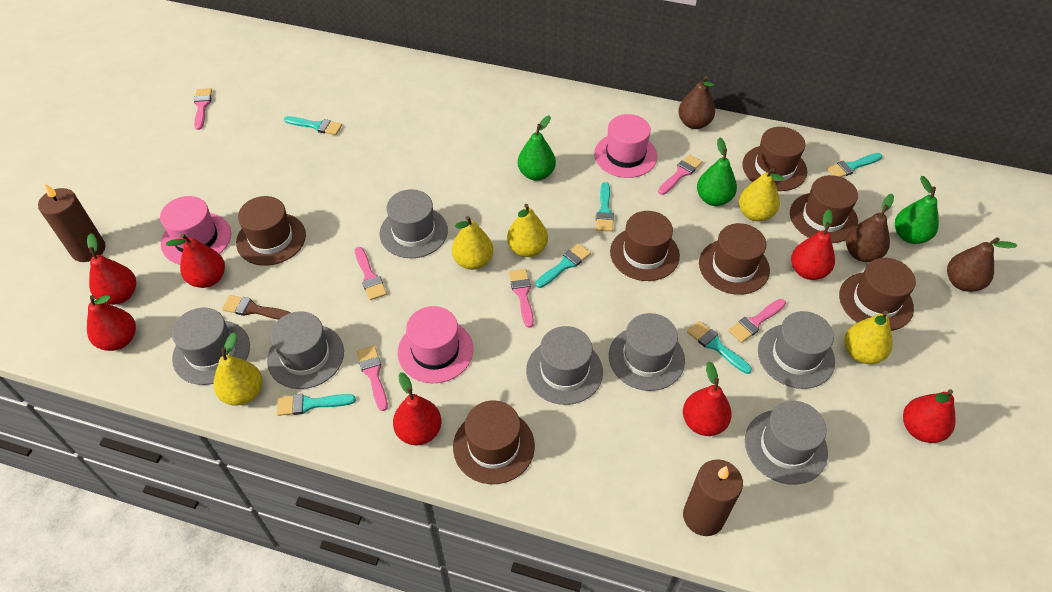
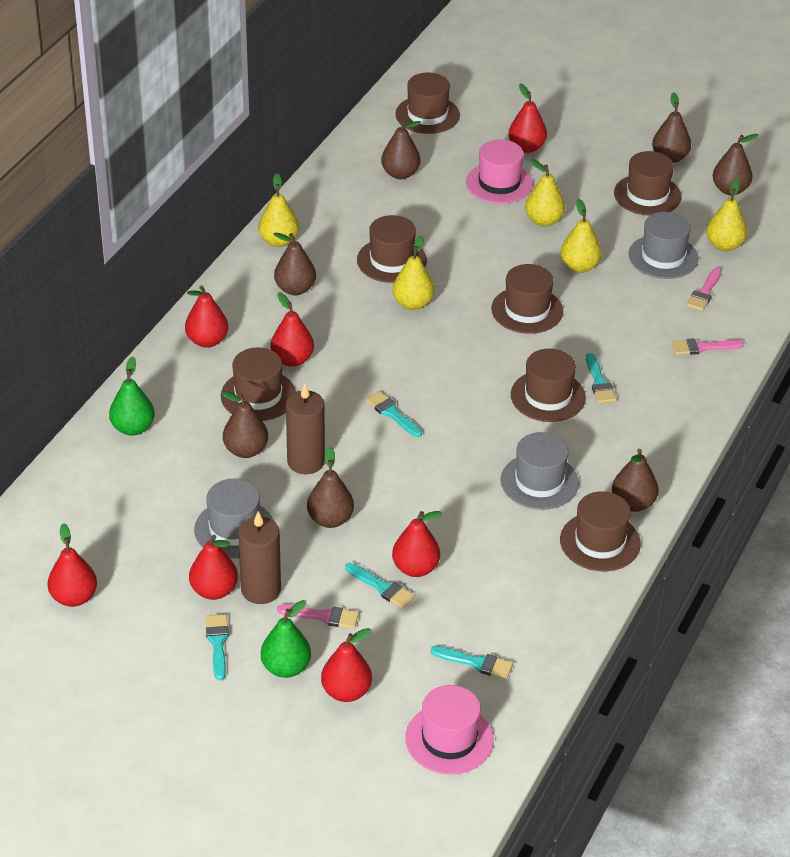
brown brush: [222,295,291,320] = 1 -> none = 0
brown pear: [678,76,715,129] [846,194,894,262] [947,237,1017,292] = 3 -> [221,391,268,458] [274,233,316,295] [307,447,354,528] [381,119,421,179] [612,449,659,512] [652,92,691,163] [712,134,758,195] = 7
green pear: [518,115,556,181] [697,137,737,206] [895,176,939,244] = 3 -> [109,356,155,436] [261,600,311,678] = 2
grey hat: [172,308,250,385] [267,311,344,389] [380,189,448,258] [526,326,603,405] [609,313,685,391] [745,401,828,485] [758,311,835,389] = 7 -> [194,479,274,558] [500,432,579,510] [629,212,699,279] = 3
pink brush: [194,88,212,130] [355,247,387,300] [357,345,388,411] [509,269,534,328] [658,154,702,195] [728,299,786,343] = 6 -> [277,604,359,629] [672,338,744,355] [686,268,722,311] = 3
pink hat: [160,196,231,265] [398,306,473,383] [594,114,657,178] = 3 -> [405,685,494,774] [466,139,533,204] = 2
turquoise brush: [277,394,356,416] [284,116,342,135] [535,244,591,288] [596,182,614,231] [687,321,752,374] [826,153,882,177] = 6 -> [206,614,229,680] [345,563,415,609] [365,391,422,437] [431,646,513,679] [586,353,616,403] = 5

